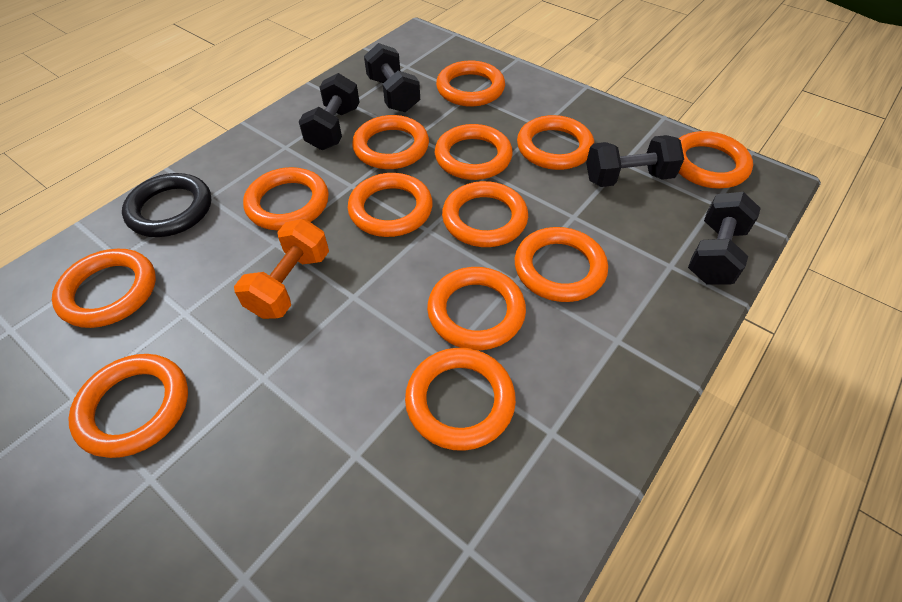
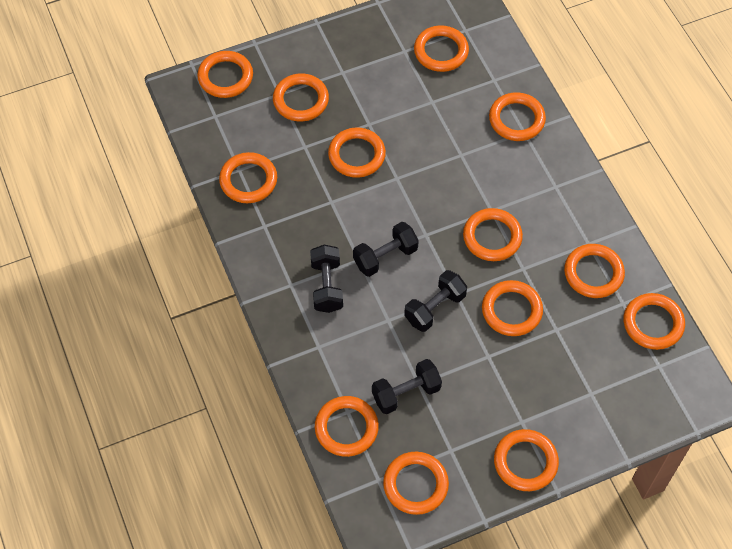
black ring: [122,173,211,237] = 1 -> none = 0
orange dumbbell: [234,219,329,319] = 1 -> none = 0

